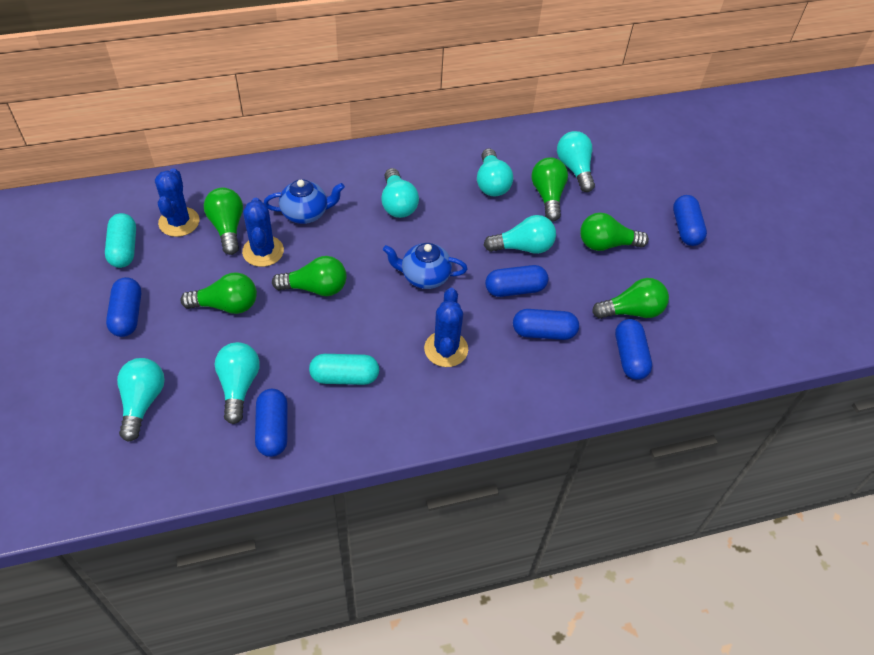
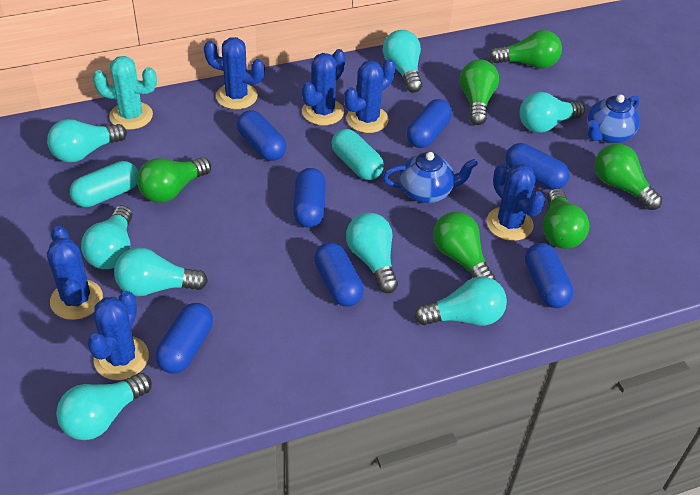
blue cactus: [155,168,199,237] [242,198,284,267] [424,288,468,367] = 3 -> [47,226,103,320] [87,291,149,380] [204,37,265,109] [302,49,346,125] [344,59,396,133] [487,164,545,241] = 6
blue capsule: [106,277,141,337] [255,389,288,457] [485,265,548,297] [513,309,579,340] [615,319,652,380] [673,195,707,246] = 6 -> [155,303,213,374] [237,110,287,161] [293,168,326,228] [314,242,364,307] [407,99,452,148] [505,143,570,189] [525,243,574,308] = 7
turquoise cactus: none = 0 -> [93,56,157,130] = 1
turquoise light bulb: [117,358,165,442] [215,342,260,424] [381,168,419,218] [477,148,513,196] [484,215,556,254] [557,131,595,192] = 6 -> [47,119,127,163] [56,373,152,440] [81,205,132,269] [114,247,208,296] [346,213,398,293] [383,30,422,92] [414,276,507,326] [520,92,585,133] = 8

